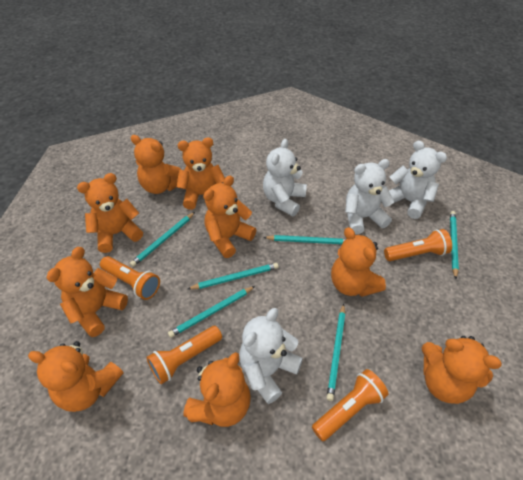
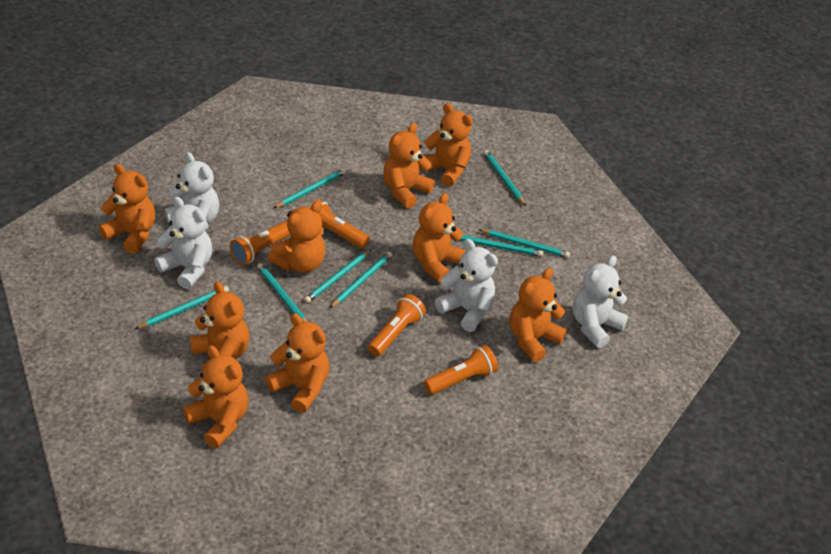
turquoise pencil: [130,212,195,267] [168,286,255,338] [188,263,279,289] [263,235,346,244] [326,304,345,401] [450,211,459,279] = 6 -> [135,286,229,329] [257,263,307,322] [274,169,346,208] [304,249,372,303] [330,252,392,308] [460,235,543,257] [478,229,570,258] [484,150,526,206] = 8

